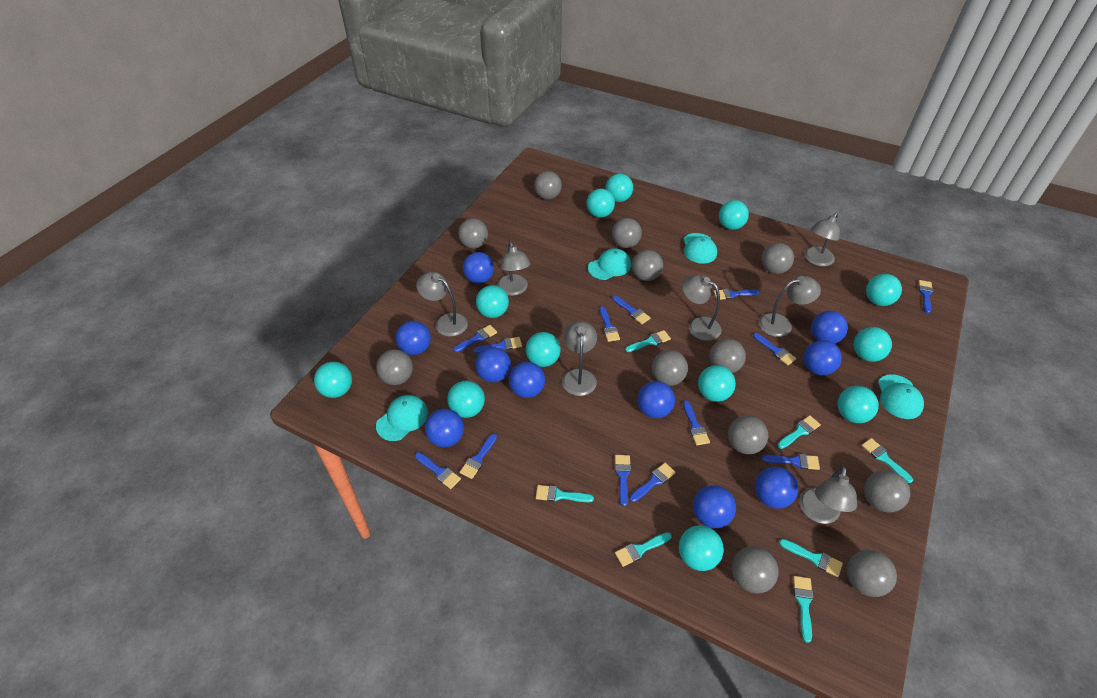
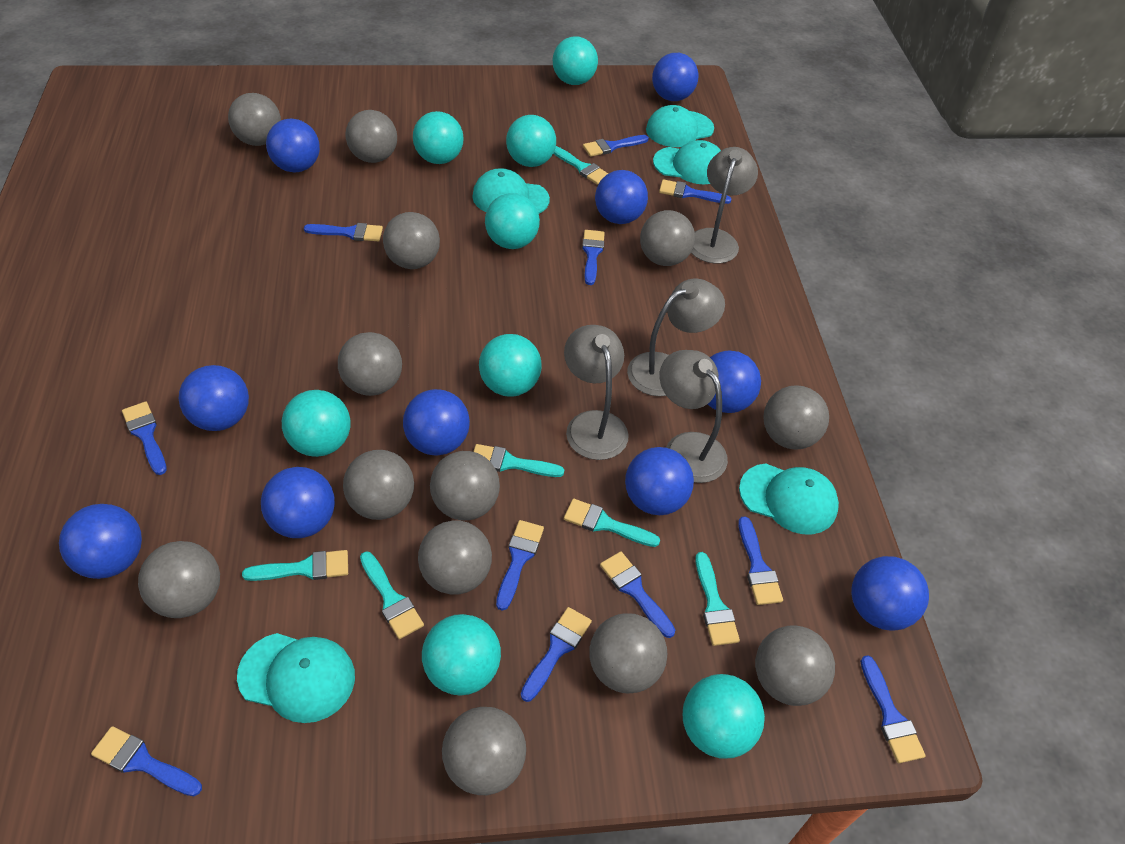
blue brush: [415,452,461,489] [453,325,497,352] [460,434,497,479] [473,337,522,353] [599,306,620,342] [612,296,650,324] [615,455,631,506] [629,463,676,502] [683,401,710,445] [714,289,759,300] [753,333,796,365] [762,454,820,470] [918,280,933,313] = 13 -> [91,726,202,796] [122,401,167,475] [304,223,383,241] [496,520,544,611] [521,607,592,702] [582,230,605,285] [583,135,649,157] [600,551,675,638] [659,179,732,204] [738,516,783,605] [860,655,926,763] = 11
grey ball: [376,349,413,385] [458,218,488,249] [534,171,562,200] [612,218,642,248] [632,250,663,281] [652,350,688,386] [709,339,746,373] [728,415,768,455] [732,546,779,594] [762,243,794,274] [847,550,897,597] [864,470,910,513] = 12 -> [138,541,220,618] [228,93,281,146] [338,332,402,396] [343,450,414,520] [346,110,397,163] [383,212,440,269] [418,521,492,594] [430,451,500,520] [442,707,526,795] [590,613,667,694] [640,210,695,266] [755,625,835,706] [763,385,829,450] = 13
grey lamp: [416,272,468,337] [497,241,531,296] [562,321,597,396] [682,275,722,341] [759,276,821,337] [799,466,857,524] [805,213,840,266] = 7 -> [564,325,629,460] [627,279,725,396] [660,350,728,483] [691,147,758,264] = 4
turquoise ball: [314,362,352,398] [447,381,485,418] [476,285,509,318] [526,332,561,367] [587,189,615,218] [605,174,633,202] [679,525,724,571] [698,365,736,402] [719,200,749,230] [838,386,879,423] [854,327,892,362] [866,274,902,306] = 12 -> [282,390,350,457] [413,111,464,164] [422,614,501,696] [479,334,542,397] [485,193,540,249] [506,115,556,167] [552,37,598,85] [683,674,765,759] = 8
turquoise brush: [536,485,594,502] [615,532,672,567] [625,330,671,352] [778,415,821,449] [779,539,843,577] [793,576,813,643] [862,438,913,483] = 7 -> [242,550,348,581] [360,551,424,639] [473,444,564,477] [553,146,608,185] [564,499,660,547] [695,552,740,646] = 6
turquoise cap: [376,395,428,441] [588,248,631,280] [683,233,717,264] [878,374,924,419] = 4 -> [237,633,355,723] [472,168,550,214] [646,105,714,147] [653,140,721,184] [739,463,839,534] = 5

